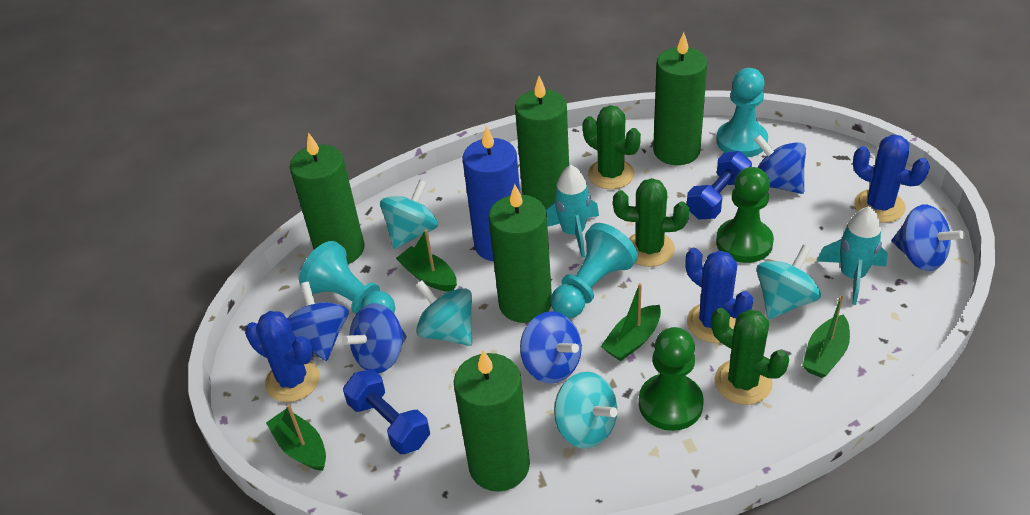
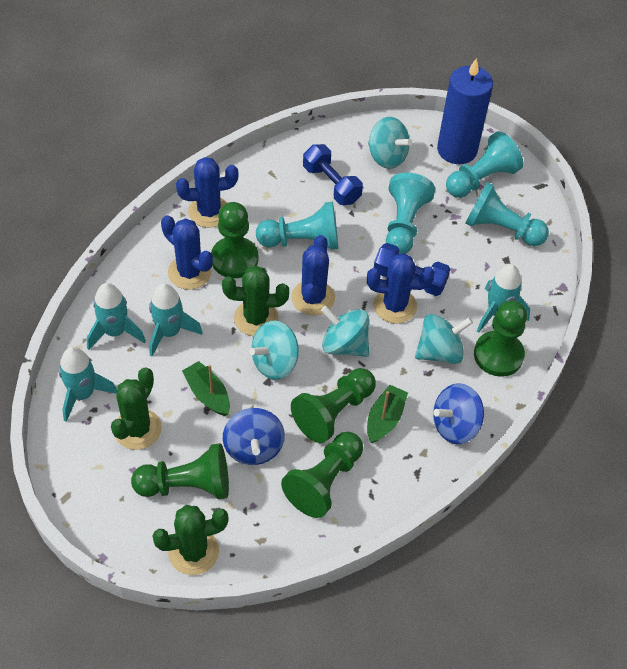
blue cactus: [245,311,320,402] [685,248,753,343] [853,135,930,223] = 3 -> [161,215,213,290] [176,157,238,228] [291,235,335,315] [367,253,434,324] = 4
blue spinning top: [287,282,349,361] [342,303,407,373] [520,311,582,384] [754,135,806,194] [892,204,965,271] = 5 -> [223,408,285,465] [433,383,484,444] = 2
green boat: [266,404,326,471] [396,229,457,292] [601,283,661,361] [802,296,850,378] = 4 -> [182,361,230,416] [367,385,408,443] = 2
green candle: [290,133,364,264] [454,350,530,492] [488,184,552,323] [515,76,569,209] [653,32,707,165] = 5 -> none = 0
green pawn: [639,327,704,431] [716,167,774,263] = 2 -> [131,443,229,499] [211,202,258,278] [281,432,363,518] [291,368,376,443] [474,300,527,377] = 5
turquoise pawn: [299,241,395,314] [551,223,638,318] [716,68,768,157] = 3 -> [256,202,338,250] [386,173,435,254] [446,131,523,198] [466,182,549,246] = 4
turquoise rocket: [546,165,599,258] [817,206,888,305] = 2 -> [59,347,117,422] [87,283,146,350] [149,283,203,356] [477,264,530,333] = 4

